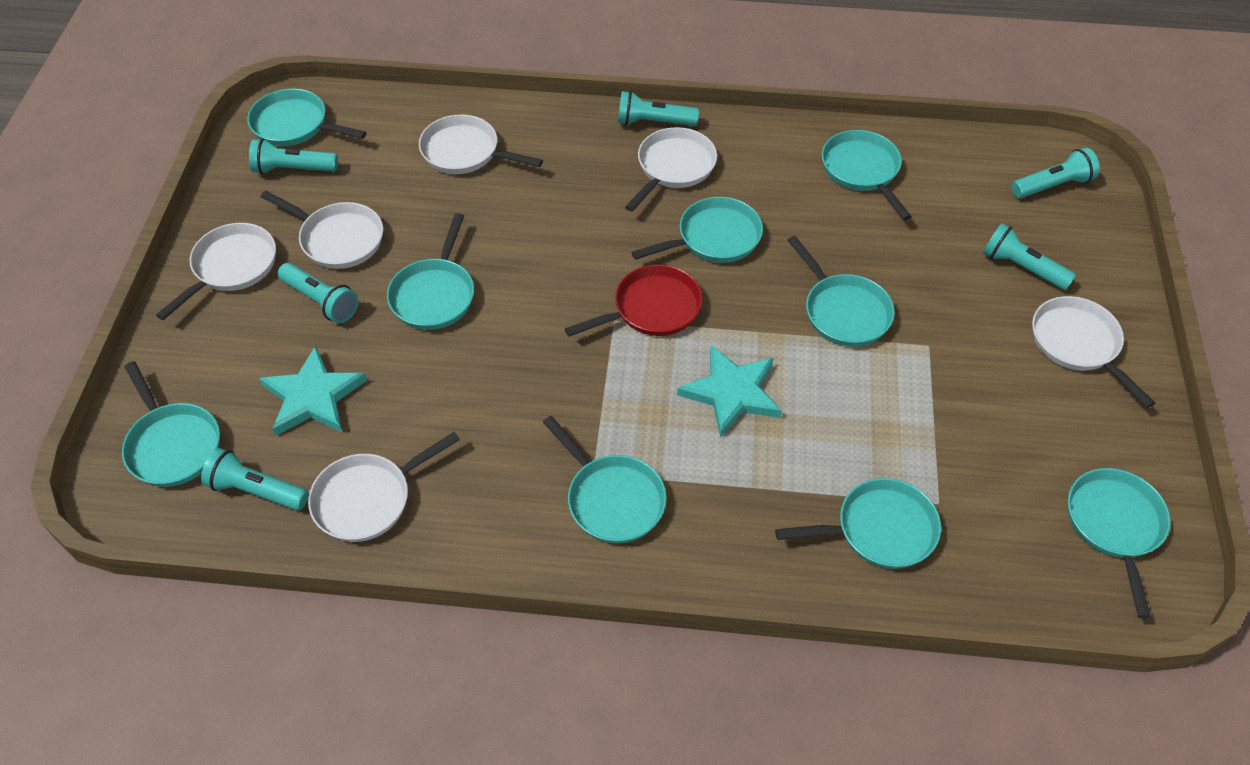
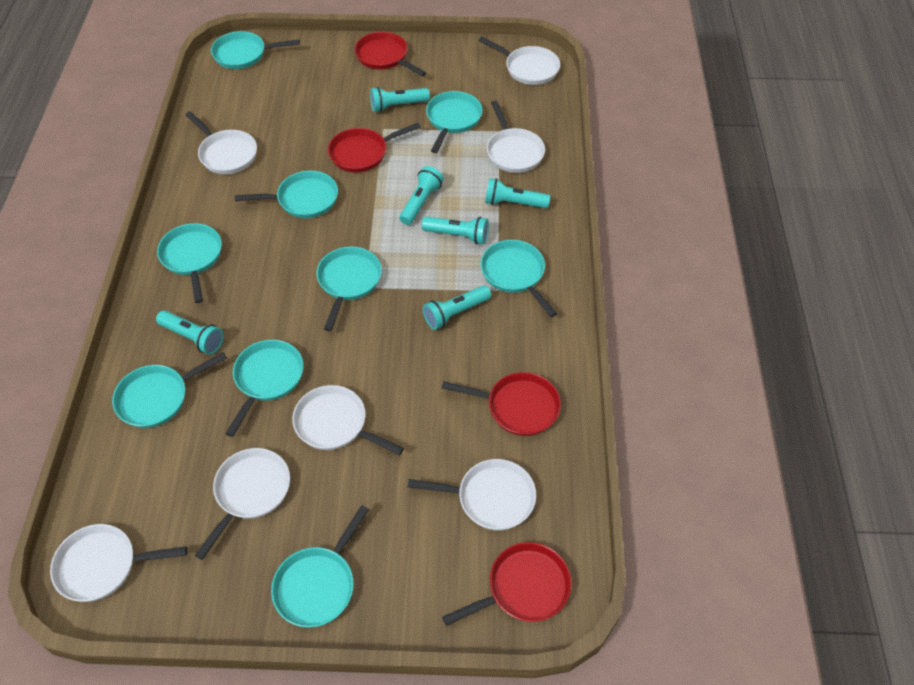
red pan: [565,264,703,337] = 1 -> [328,123,421,172] [354,32,426,76] [442,372,561,436] [442,542,572,626] = 4
turquoise star: [259,346,367,436] [677,345,782,438] = 2 -> none = 0
white pan: [156,223,276,320] [260,191,383,269] [308,432,460,542] [419,115,543,174] [625,127,717,212] [1032,296,1155,408] = 6 -> [50,524,187,602] [185,111,257,174] [195,448,290,560] [292,385,404,455] [408,459,536,530] [478,37,560,85] [487,101,545,173] = 7

